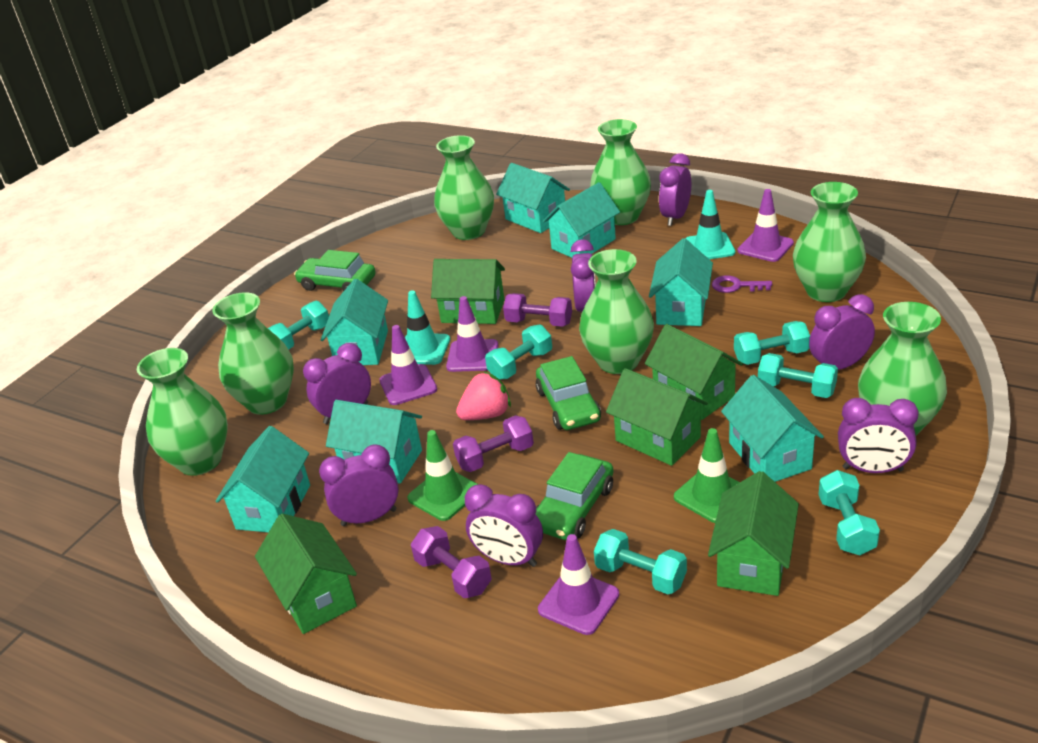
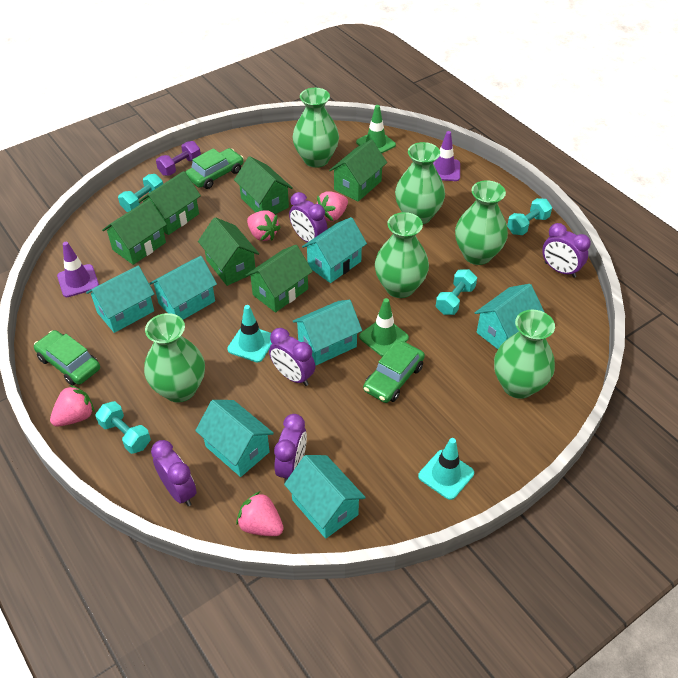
green house: [255,513,357,634] [431,259,505,324] [606,368,708,466] [645,324,743,420] [708,471,799,596] = 5 -> [102,199,167,265] [138,171,201,235] [198,217,259,286] [234,156,293,214] [245,245,313,313] [329,139,387,202] = 6
green vase: [137,348,228,476] [212,292,294,415] [434,135,494,240] [579,249,654,374] [590,119,651,225] [793,182,866,302] [858,302,947,435] = 7 -> [144,313,205,403] [293,88,339,168] [375,212,429,298] [395,142,445,224] [455,180,508,265] [494,310,555,399] = 6
pink strawberry: [456,371,511,420] = 1 -> [50,385,95,427] [236,491,284,536] [247,210,281,241] [317,191,348,221] = 4
purple clock: [303,343,371,424] [319,444,399,526] [465,484,543,567] [571,239,596,312] [659,153,691,226] [809,294,875,370] [838,398,919,473] = 7 -> [151,440,197,506] [269,328,315,386] [274,414,307,483] [289,192,328,242] [542,223,591,278] = 5
purple dumbbell: [411,526,492,598] [453,415,534,472] [503,293,572,327] = 3 -> [156,141,201,176] = 1
purple key: [712,275,772,293] = 1 -> none = 0
purple traffic cone: [379,325,437,405] [446,296,498,372] [538,534,619,635] [738,189,794,262] = 4 -> [57,242,99,297] [433,131,460,181] = 2
turquoise dumbbell: [268,301,329,350] [485,324,552,380] [594,529,687,594] [734,321,810,365] [758,353,838,398] [818,470,880,555] = 6 -> [96,401,151,454] [118,174,163,212] [436,269,477,315] [507,198,552,235] = 4

